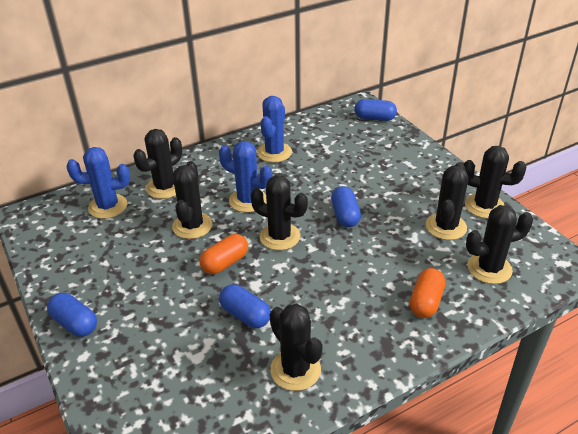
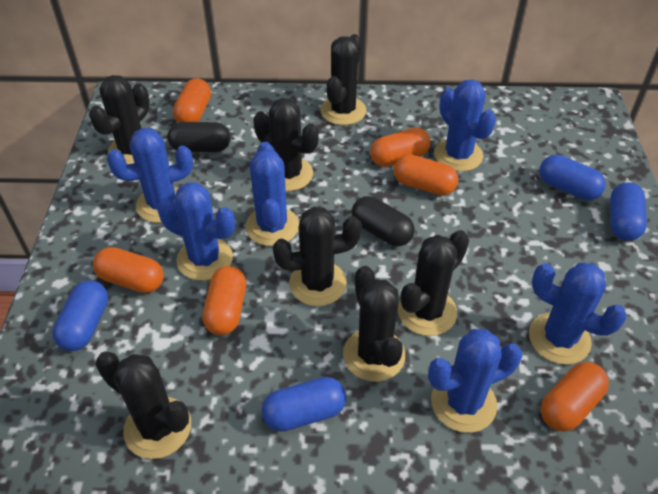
black capsule: none = 0 -> [167,122,231,152] [352,196,415,246] = 2
blue cactus: [66,147,130,219] [219,141,272,213] [257,96,292,163] = 3 -> [107,128,193,223] [157,182,235,281] [245,142,299,246] [428,329,522,433] [434,79,496,172] [529,262,627,365] = 6
orange capsule: [199,234,248,274] [410,268,445,318] = 2 -> [93,247,164,293] [173,78,211,122] [203,266,246,335] [371,128,430,167] [394,154,458,195] [541,362,609,432] = 6

